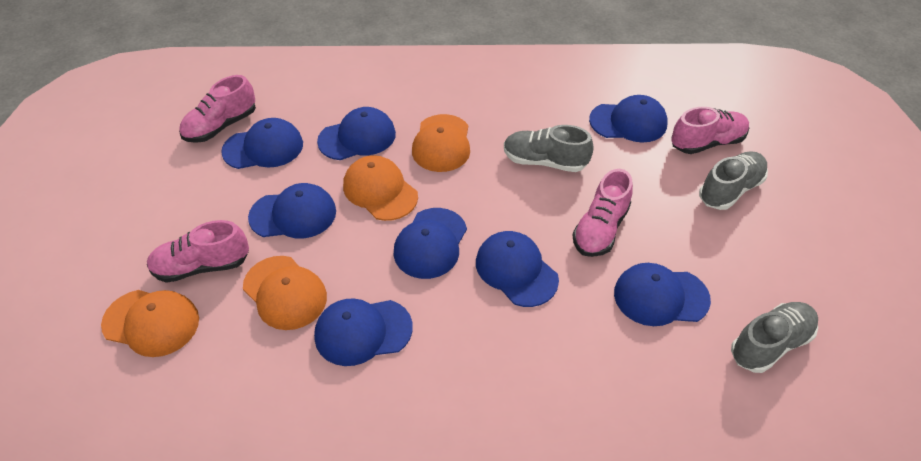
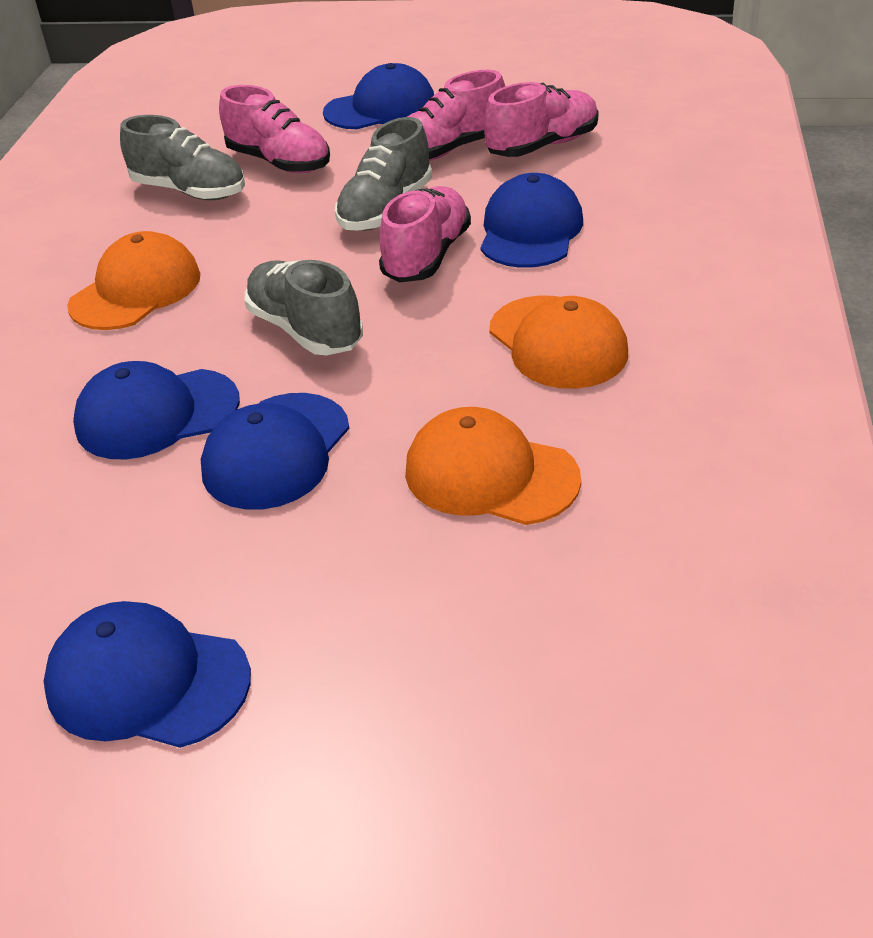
blue cap: [221,118,303,169] [248,183,336,239] [314,298,413,366] [317,107,396,160] [394,208,467,279] [476,231,559,307] [589,95,668,142] [614,263,711,326] = 8 -> [43,601,251,748] [73,361,240,459] [201,393,350,510] [323,63,434,129] [480,173,583,268] = 5
orange cap: [101,290,199,357] [243,256,327,330] [343,155,418,221] [412,114,470,172] = 4 -> [67,231,200,330] [405,407,581,525] [489,295,628,389] = 3

